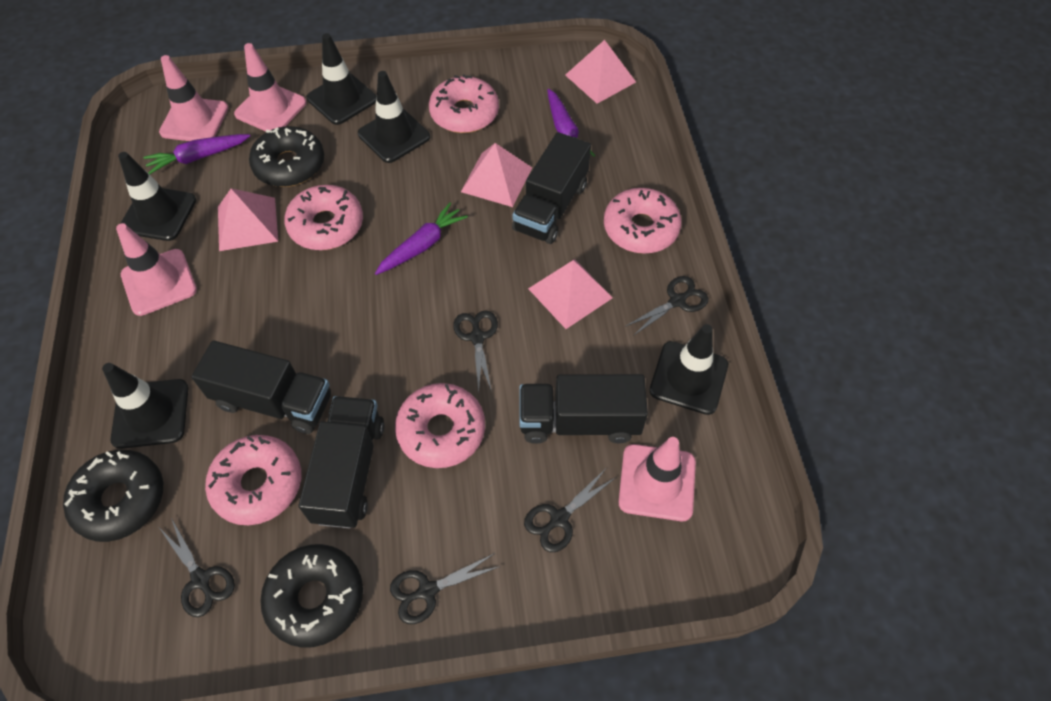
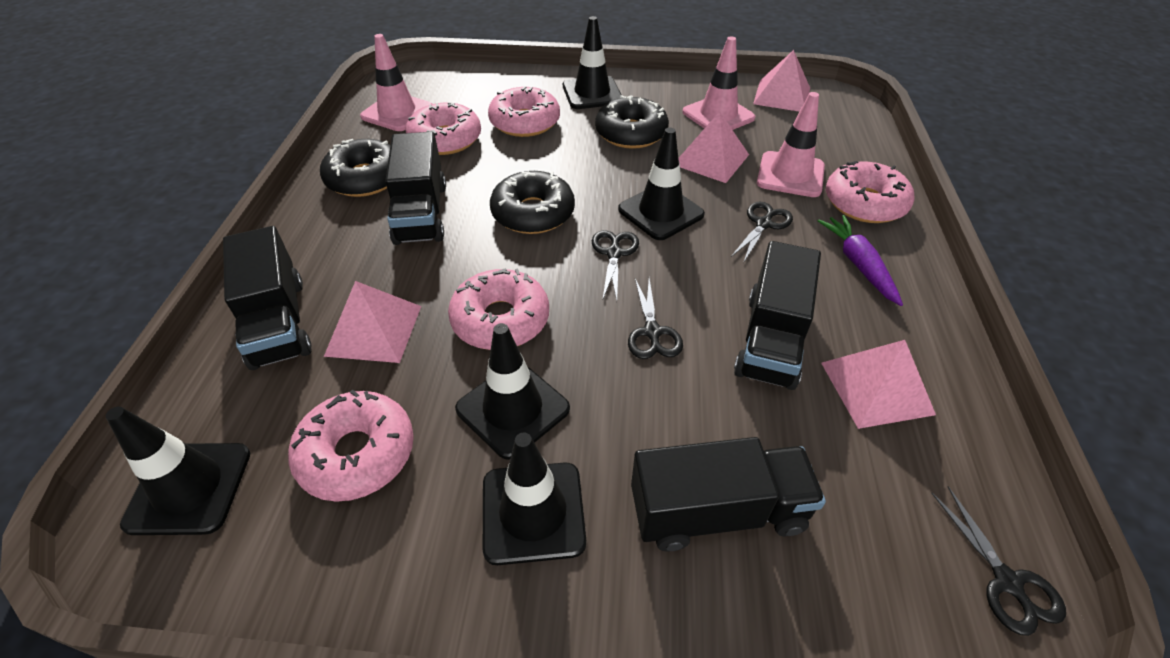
black scissors: [160,518,235,617] [390,553,501,624] [453,310,498,392] [524,470,615,552] [625,276,709,336] = 5 -> [592,230,639,301] [628,278,683,359] [731,202,793,263] [931,486,1066,636] = 4
pink traffic cone: [116,223,197,316] [159,55,228,141] [234,43,306,131] [618,437,696,521] = 4 -> [360,34,432,131] [683,36,755,130] [757,92,825,197] = 3
purple carrot: [143,134,250,174] [375,203,468,275] [547,89,595,157] = 3 -> [818,215,903,306] = 1

